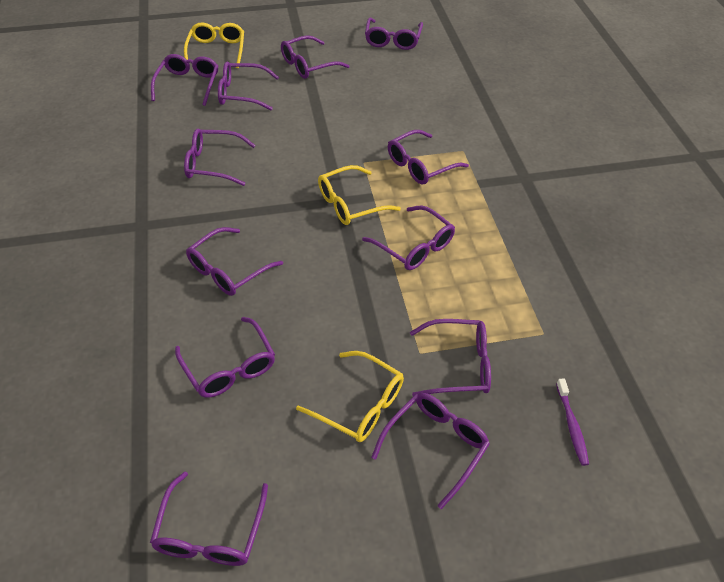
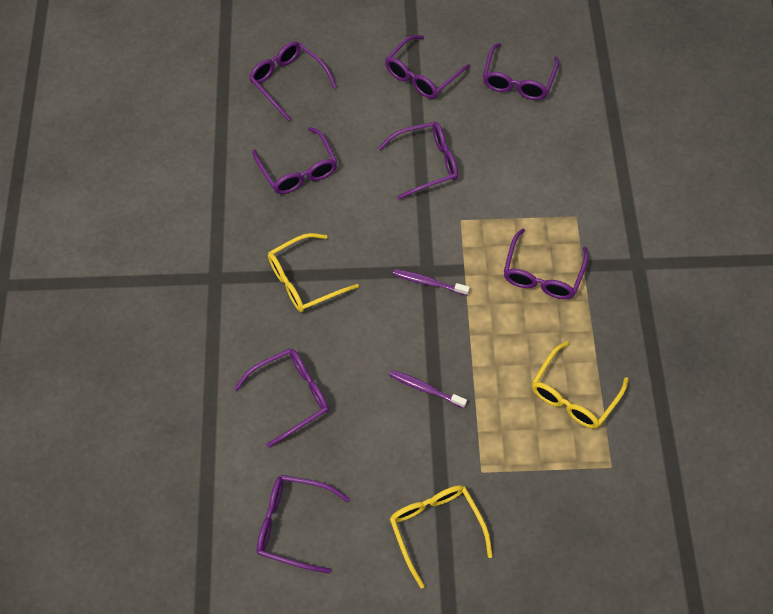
purple glasses: [150,471,268,566] [151,54,218,106] [175,317,275,398] [184,129,256,186] [186,227,283,296] [218,62,279,110] [281,35,350,79] [362,205,455,270] [365,18,423,50] [371,393,490,509] [388,130,469,185] [410,319,491,396] = 12 -> [234,348,329,448] [249,41,337,121] [252,127,337,194] [256,475,350,574] [378,122,458,200] [385,35,470,99] [483,43,559,100] [504,228,589,299] = 8
purple toothbrush: [556,379,589,466] = 1 -> [389,370,467,408] [393,269,470,295] = 2

